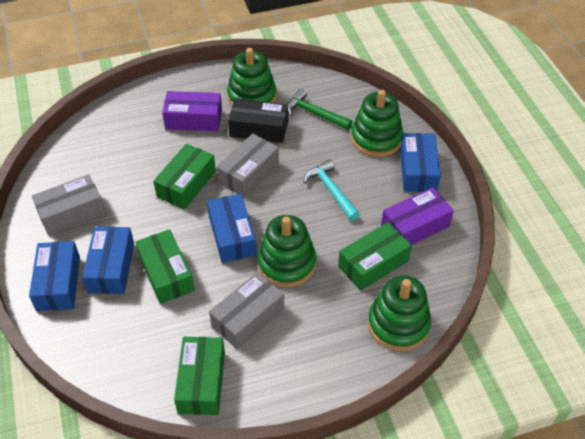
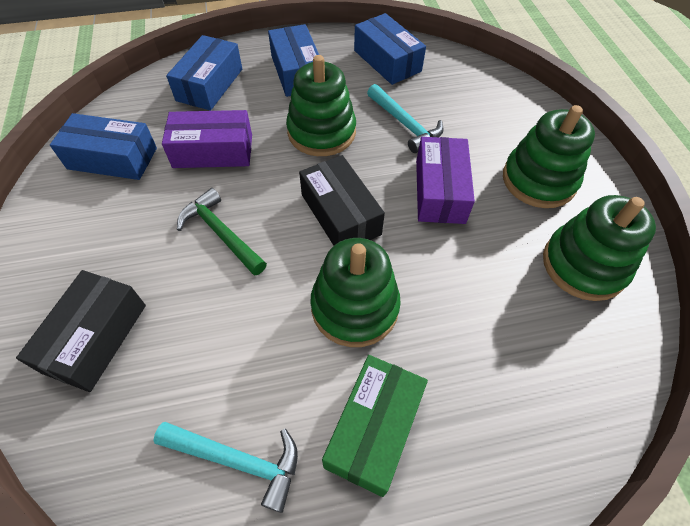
black box: [228,99,288,143] = 1 -> [16,270,146,392] [299,155,385,246] = 2
green box: [135,229,195,304] [153,144,216,209] [174,337,225,415] [338,222,412,291] = 4 -> [322,355,428,497] = 1
grey box: [32,174,105,235] [209,272,284,349] [217,133,279,198] = 3 -> none = 0
turquoise hammer: [304,159,360,221] = 1 -> [153,422,298,513] [367,84,444,153] = 2

